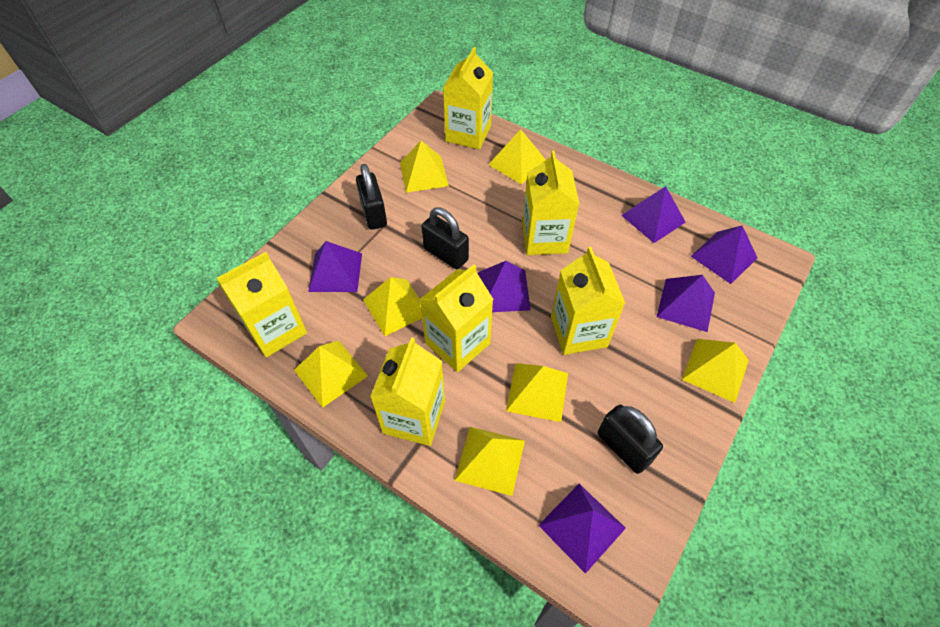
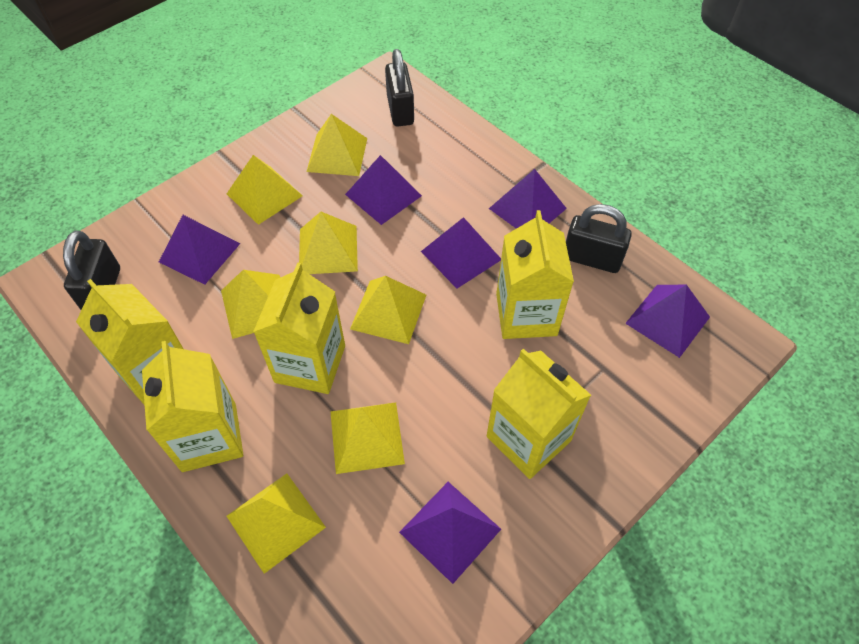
yellow carton: [217,252,307,357] [370,337,445,446] [419,265,493,372] [443,47,493,149] [522,151,579,255] [551,247,626,355] = 6 -> [76,279,183,405] [142,341,243,472] [253,262,345,394] [487,348,591,479] [496,210,574,339] = 5

